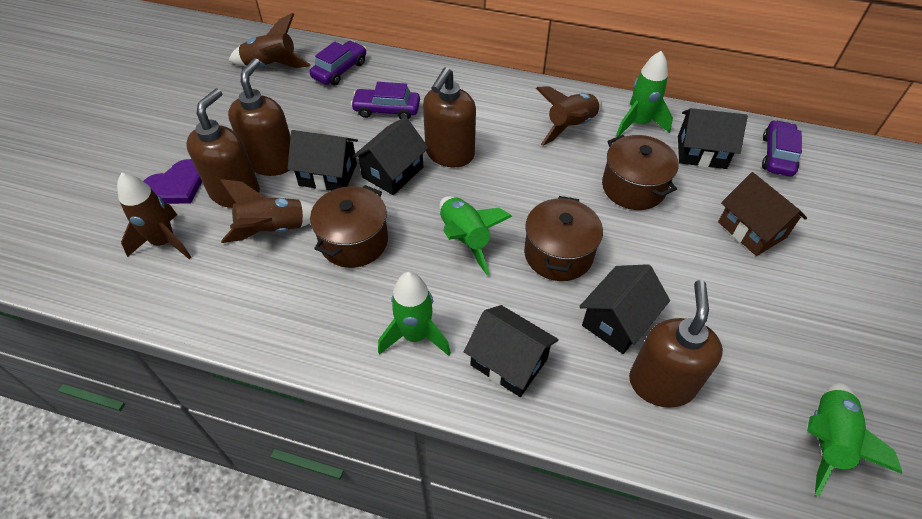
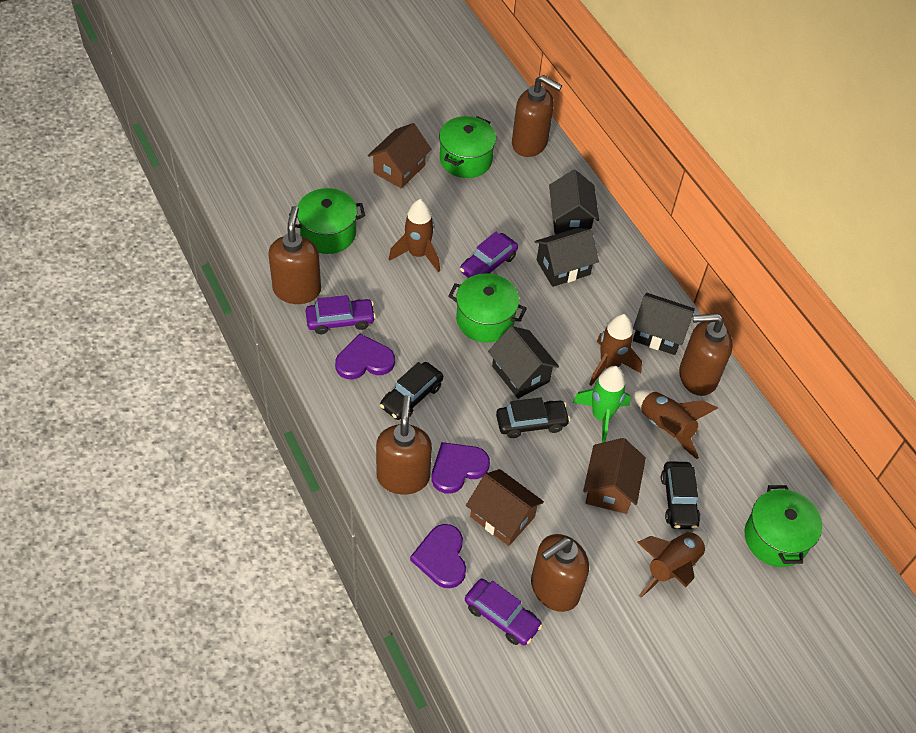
black car: none = 0 -> [380,362,443,420] [496,398,570,438] [661,461,701,529] = 3
black house: [288,130,358,191] [352,117,429,195] [464,305,559,397] [579,264,670,354] [678,108,748,169] = 5 -> [488,326,559,399] [534,228,599,287] [549,170,599,234] [633,293,695,355] = 4
brown house: [718,172,807,256] = 1 -> [368,123,431,188] [466,469,544,546] [583,438,646,514] = 3
brown pot: [310,185,388,268] [524,196,603,281] [602,135,679,210] = 3 -> none = 0
brown soap dispenser: [186,88,260,208] [228,58,291,176] [423,67,476,167] [629,280,723,408] = 4 -> [269,206,321,304] [376,395,432,495] [512,75,562,157] [531,534,589,612] [679,314,733,396] = 5
green pot: none = 0 -> [289,188,365,254] [439,116,496,178] [448,273,527,343] [744,485,822,567] = 4
green rocket: [378,272,451,356] [439,196,513,275] [616,51,673,137] [807,383,902,496] = 4 -> [572,366,631,443] = 1
purple heart: [143,159,202,204] = 1 -> [335,334,395,379] [410,524,466,588] [432,442,490,494] = 3

